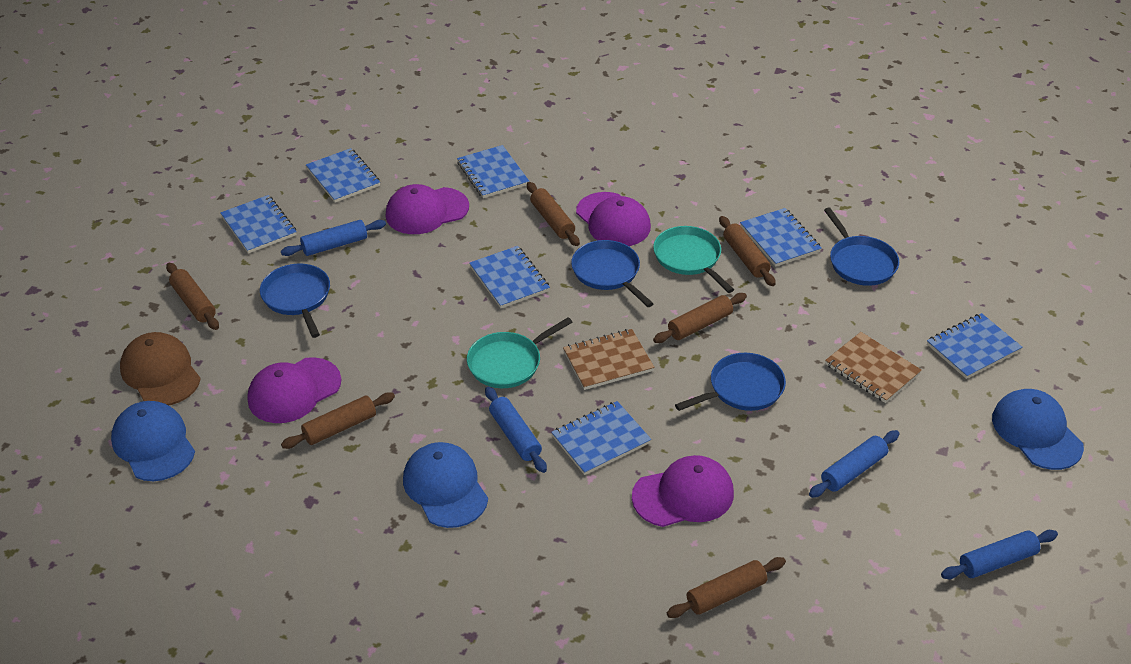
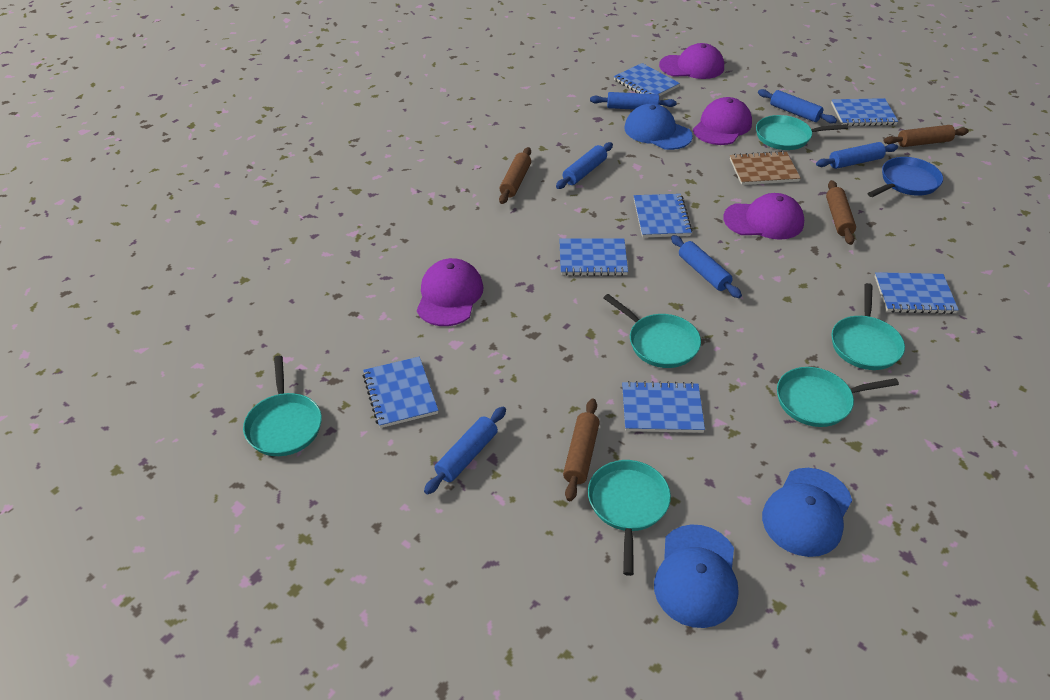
blue pan: [260,264,330,338] [571,240,654,307] [675,353,786,411] [824,207,899,286] = 4 -> [868,157,943,197] = 1
blue rolling pin: [281,220,386,256] [485,387,547,473] [809,430,899,498] [941,530,1058,579] = 4 -> [424,407,506,494] [556,142,613,189] [590,92,677,110] [671,235,742,298] [758,89,837,124] [816,142,898,169] = 6
brown cap: [120,332,201,405] = 1 -> none = 0
brown notebook: [563,329,655,390] [825,332,922,403] = 2 -> [730,151,801,185] = 1
brown rolling pin: [166,263,219,330] [281,392,395,449] [527,182,580,246] [653,293,747,343] [667,557,786,618] [719,216,776,286] = 6 -> [499,147,531,204] [563,399,600,501] [826,180,856,245] [884,125,969,147] = 4
turquoise pan: [467,317,573,388] [653,226,734,293] = 2 -> [243,356,322,456] [588,460,671,576] [604,294,701,368] [756,115,848,150] [777,367,899,427] [831,283,905,370] = 6

